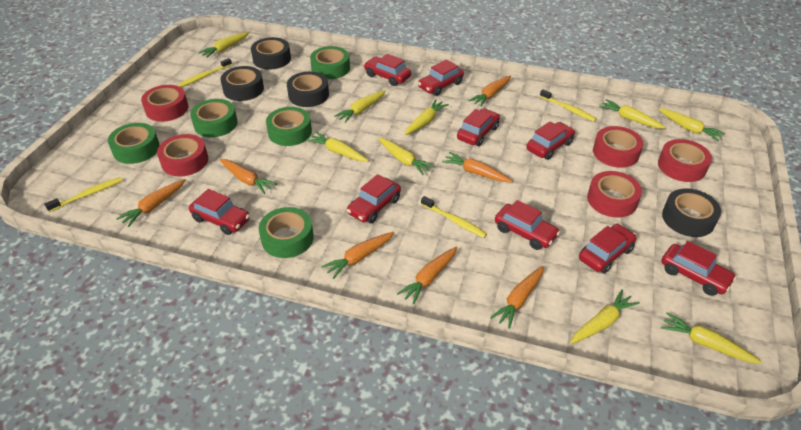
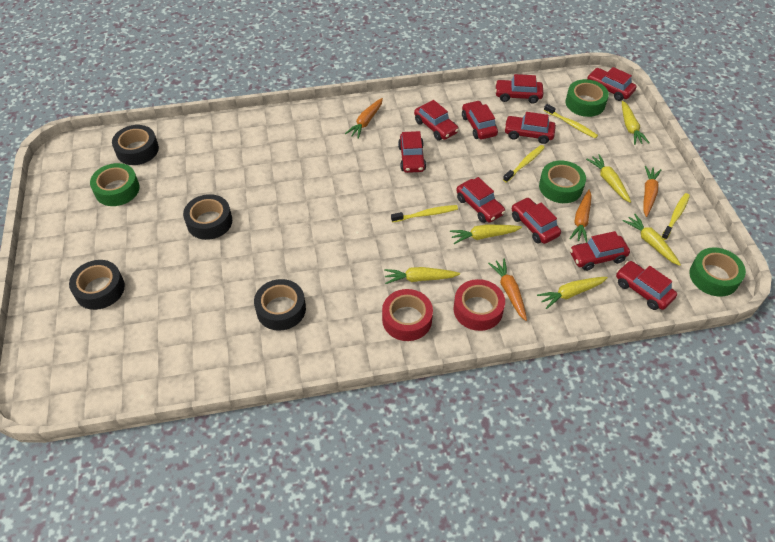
green tape: [108,123,159,164] [190,99,237,137] [259,207,314,258] [266,107,312,146] [310,46,350,79] = 5 -> [90,163,140,206] [539,161,586,203] [566,79,609,117] [690,247,746,297] = 4
orange carrot: [116,179,185,227] [219,159,277,194] [322,232,394,279] [397,246,457,305] [442,152,512,182] [468,76,511,107] [490,266,544,329] = 7 -> [345,98,383,139] [488,258,527,321] [570,190,592,243] [643,166,661,217] = 4
red car: [189,189,250,235] [347,174,401,223] [364,54,411,86] [418,59,464,96] [457,108,500,146] [495,200,560,250] [526,121,575,160] [579,224,637,273] [661,241,736,296] = 9 -> [398,131,426,173] [414,100,459,140] [456,177,506,223] [462,100,498,139] [495,74,543,104] [504,112,556,144] [512,197,561,244] [570,231,630,271] [587,67,636,101] [616,261,677,310] = 10
red tape: [141,85,188,122] [157,134,208,177] [587,171,642,218] [593,126,643,168] [658,139,712,182] = 5 -> [382,289,433,341] [454,279,505,331] = 2
yellow carrot: [198,32,249,58] [306,132,369,162] [334,90,386,123] [378,138,435,175] [404,99,449,135] [570,290,640,344] [599,99,666,129] [658,108,726,141] [661,312,762,364] = 9 -> [384,267,460,284] [450,225,522,244] [537,277,608,309] [586,154,631,203] [622,101,649,145] [623,214,681,266] = 6

